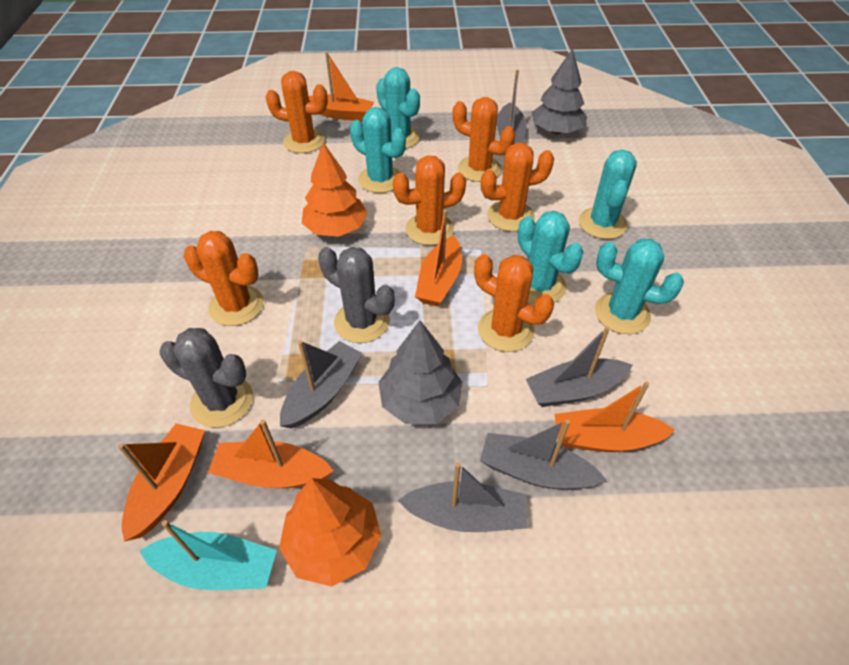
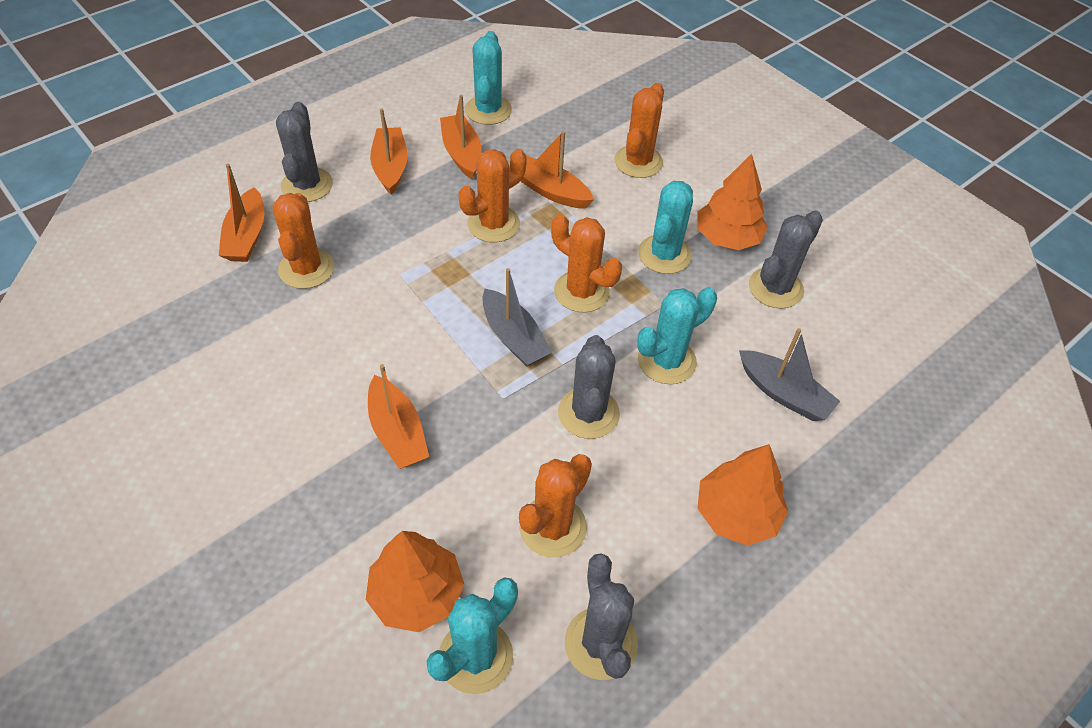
grey boat: [280,340,363,429] [398,462,528,532] [480,419,606,490] [496,70,527,144] [526,326,632,407] = 5 -> [482,268,552,367] [739,328,840,421] = 2
grey cactus: [160,328,253,428] [318,247,395,343] = 2 -> [276,102,333,202] [558,335,620,439] [565,553,638,680] [749,211,823,309] = 4
grey tree: [378,320,463,424] [532,48,587,135] = 2 -> none = 0
orange cactus: [184,231,264,326] [266,71,328,153] [393,156,466,245] [453,97,515,182] [474,254,554,352] [481,143,554,232] = 6 -> [272,193,335,289] [459,149,527,242] [519,454,592,558] [551,214,622,312] [614,83,664,178] = 5
orange tree: [279,478,381,587] [302,142,368,237] = 2 -> [366,531,464,632] [697,154,768,250] [697,444,788,545] = 3
turquoise boat: [139,520,277,590] = 1 -> none = 0
turquoise cactus: [350,107,406,193] [376,67,420,149] [518,211,583,304] [579,150,637,239] [595,239,684,334] = 5 -> [427,578,518,694] [465,31,512,125] [637,287,717,384] [638,181,693,274] = 4

